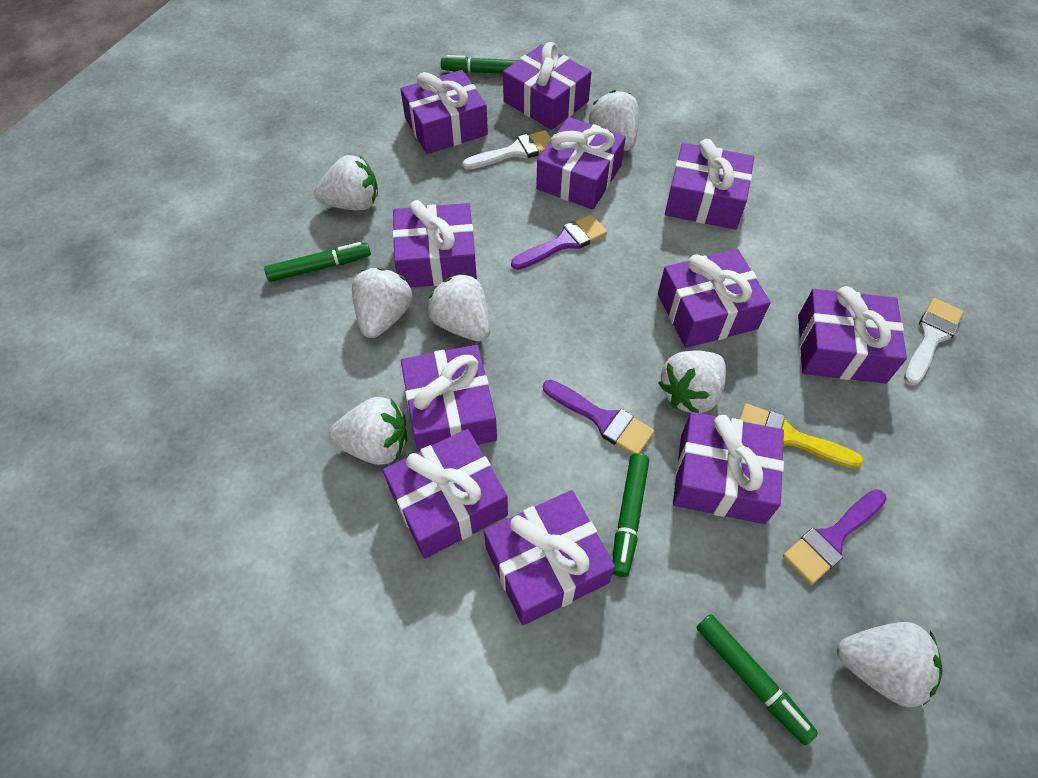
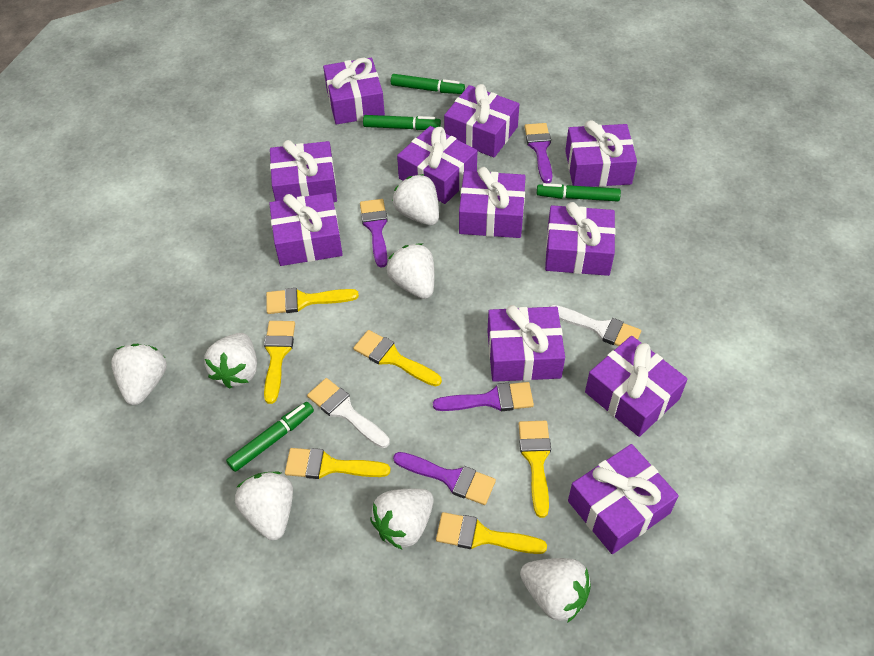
purple brush: [511,214,607,270] [543,380,654,454] [783,489,887,585] = 3 -> [360,199,388,268] [393,452,496,505] [433,382,534,411] [524,123,552,183] = 4
yellow brush: [740,404,863,468] = 1 -> [264,321,295,404] [266,288,359,314] [285,448,391,479] [353,330,442,387] [436,512,547,554] [519,421,551,518] = 6

